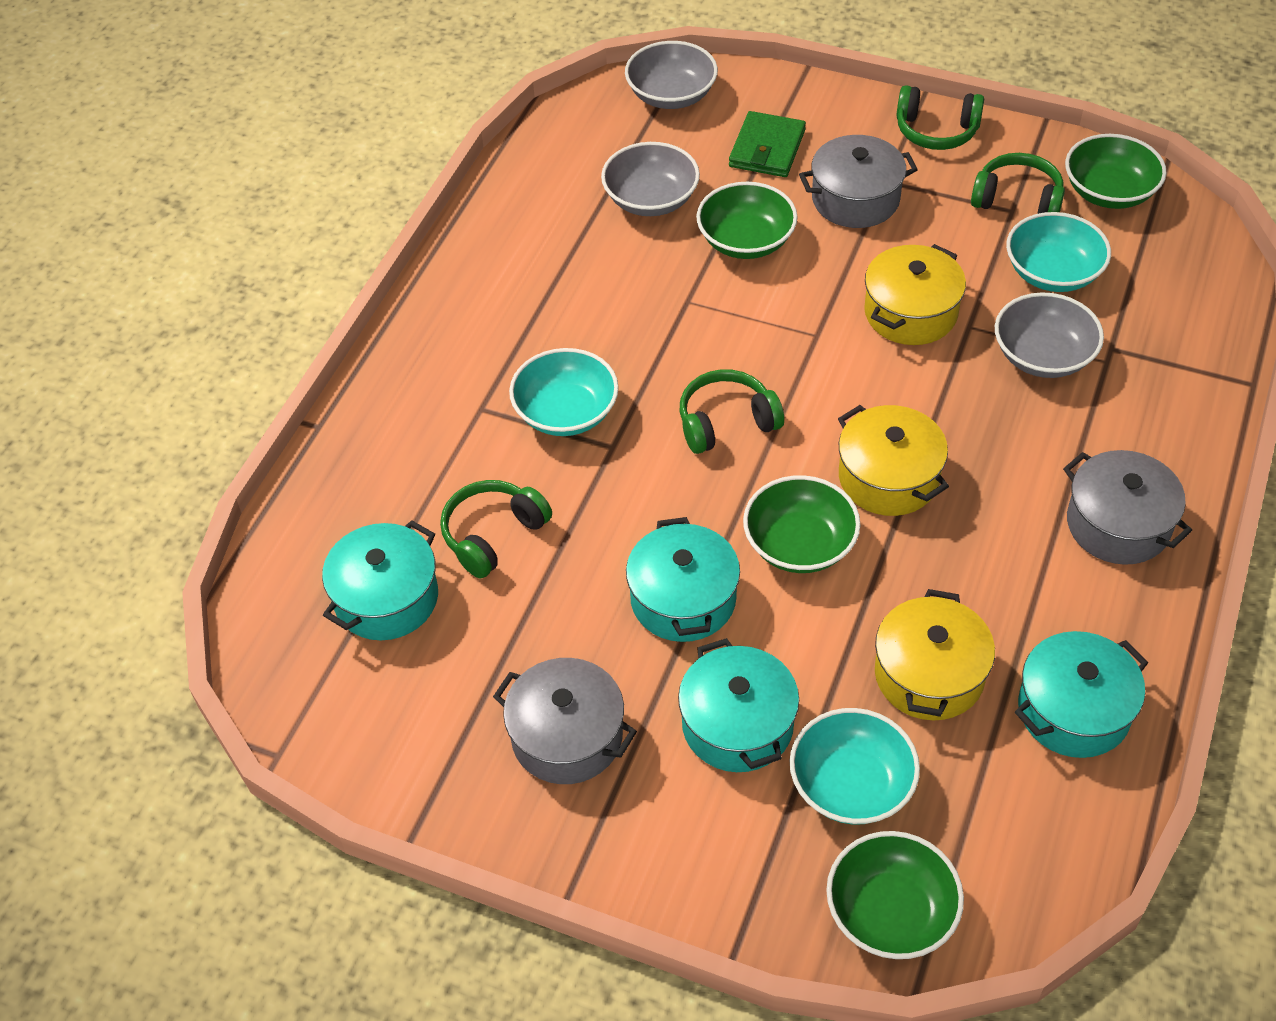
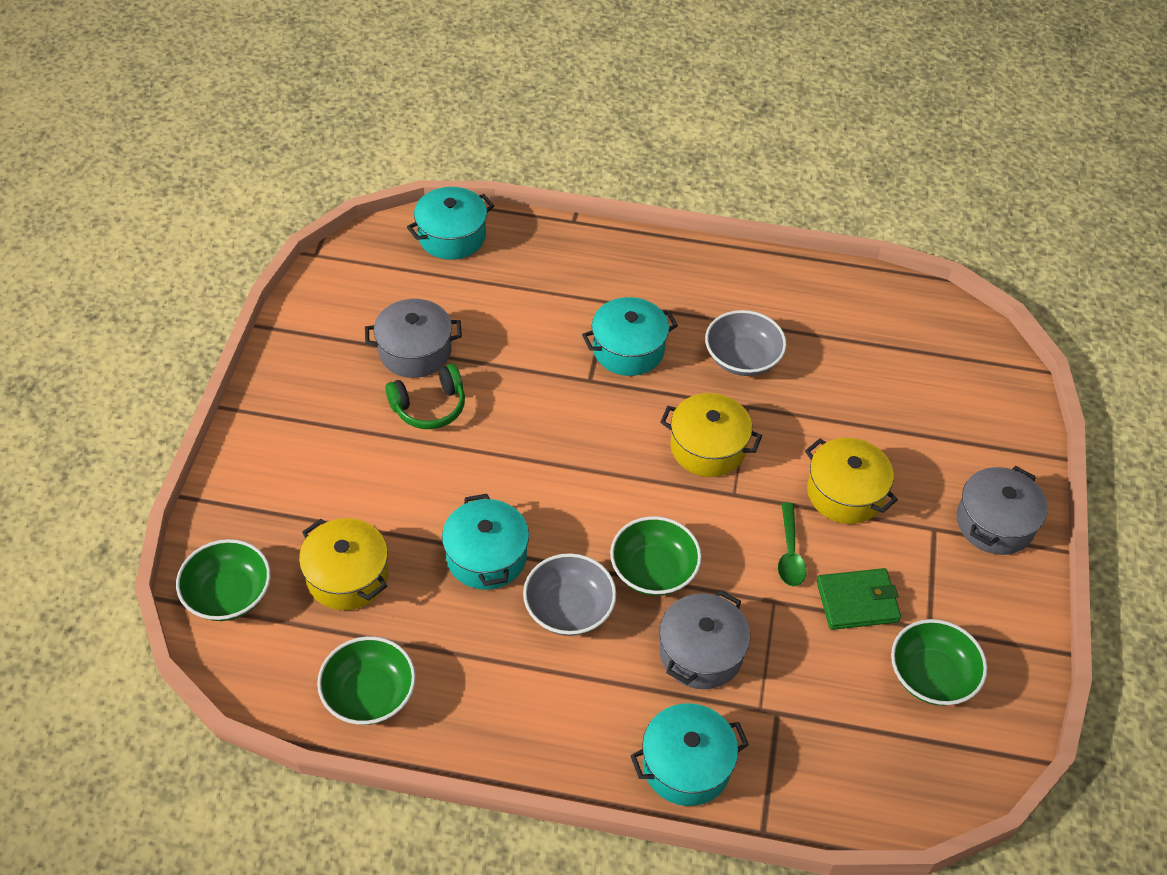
green headphones: [440,480,552,578] [680,369,784,454] [896,85,984,150] [971,153,1065,214] = 4 -> [385,364,465,429] = 1
green spoon: none = 0 -> [778,502,807,586] = 1
grey bowl: [601,142,700,216] [625,41,718,109] [995,292,1104,378] = 3 -> [523,553,616,636] [705,310,787,376] = 2
turquoise bowl: [509,348,619,436] [789,708,920,825] [1006,212,1111,292] = 3 -> none = 0

